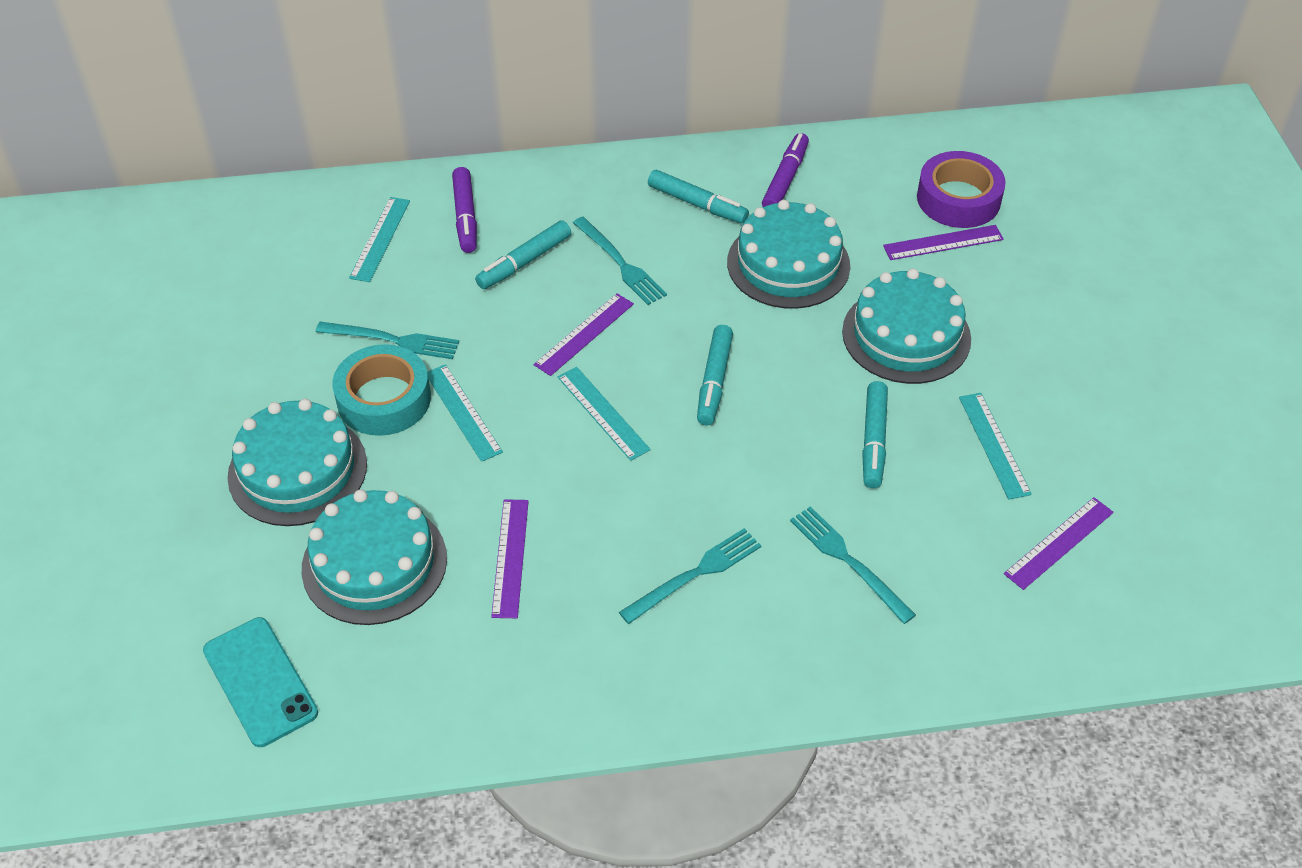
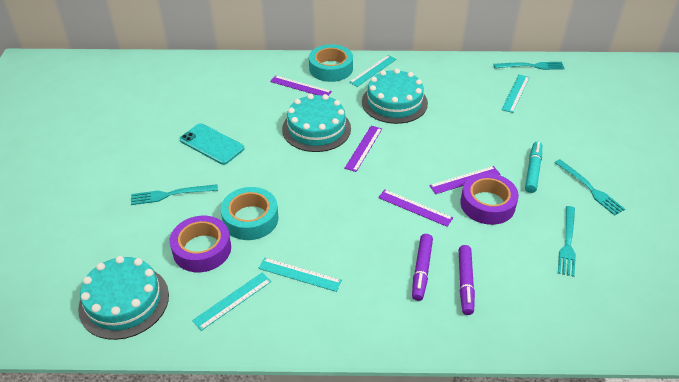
purple tape: [917,151,1006,228] = 1 -> [170,216,231,272] [460,173,519,225] = 2
turquoise cake: [227,399,367,526] [302,490,447,625] [727,200,850,309] [842,269,971,384] = 4 -> [78,256,169,340] [282,94,351,152] [362,69,428,124] = 3
turquoise marker: [475,220,571,289] [648,170,749,224] [697,325,733,425] [862,381,888,488] = 4 -> [525,142,542,193] = 1
turquoise tape: [332,344,431,436] = 1 -> [221,187,279,240] [309,44,353,82] = 2

